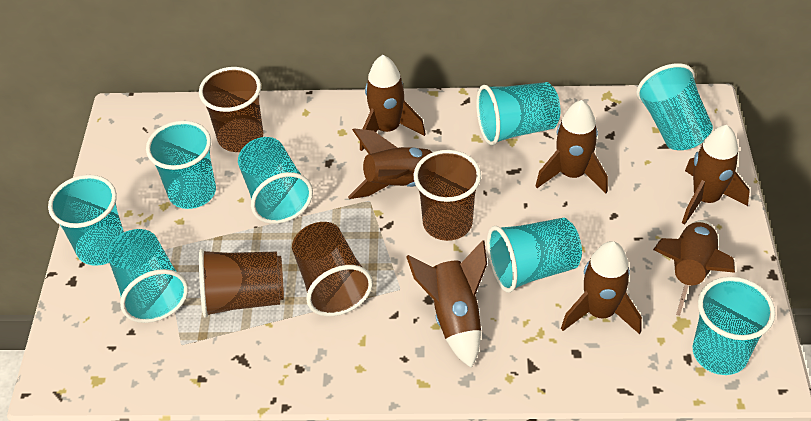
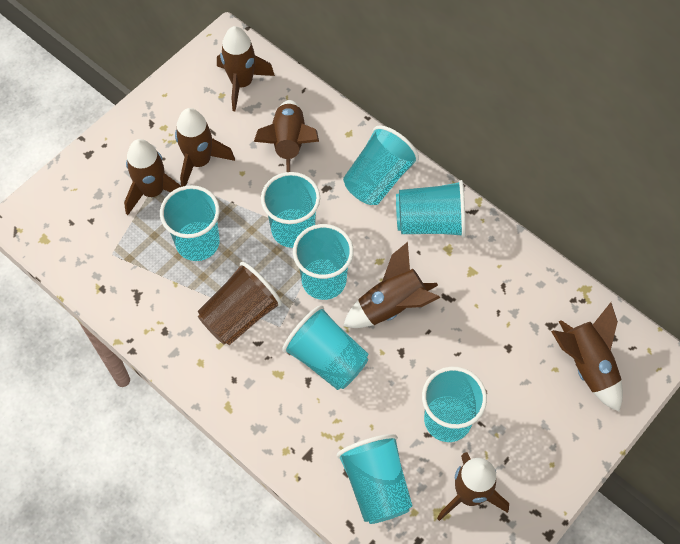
brown cup: [199,67,263,152] [199,249,284,318] [292,222,373,316] [414,150,481,241] = 4 -> [198,262,282,345] = 1

